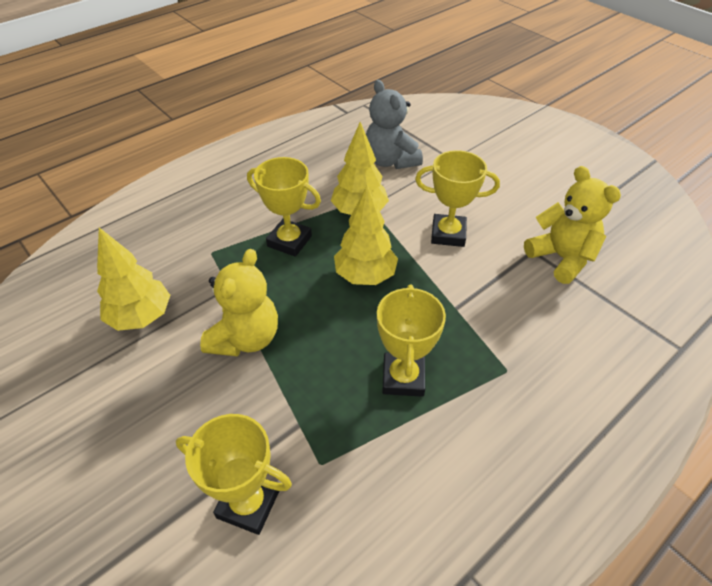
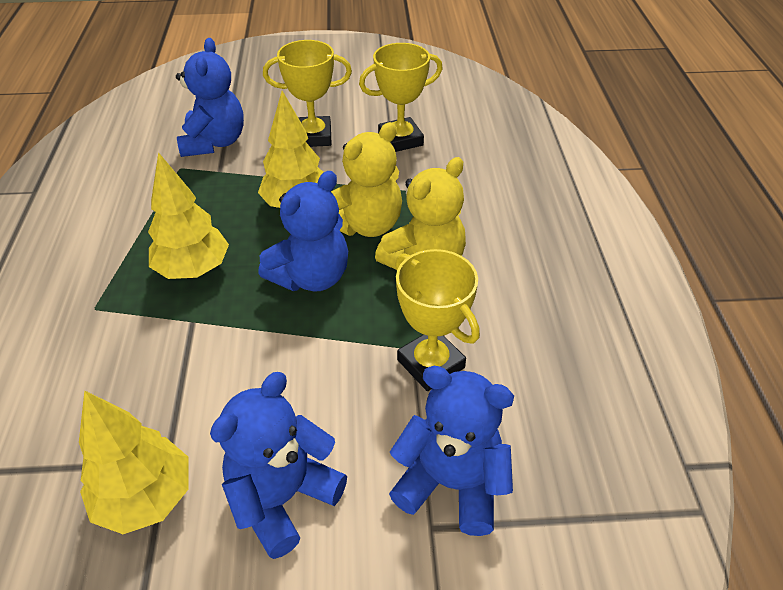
blue teddy bear: none = 0 -> [176,38,244,157] [210,372,347,559] [258,171,348,292] [389,366,514,536] = 4
grey teddy bear: [366,80,423,169] = 1 -> none = 0
yellow trophy: [176,414,292,535] [247,157,321,257] [377,284,446,397] [415,150,500,247] = 4 -> [263,40,352,147] [359,43,443,152] [395,249,480,391] = 3

